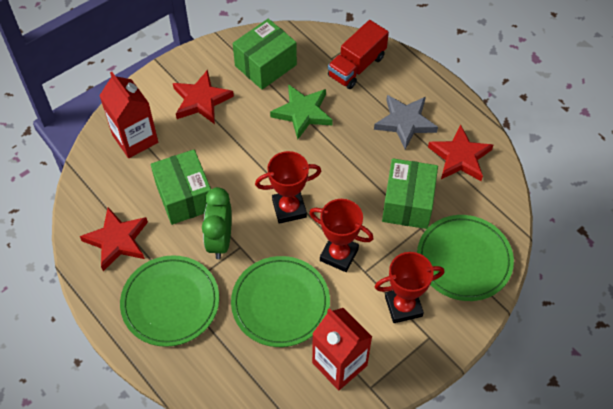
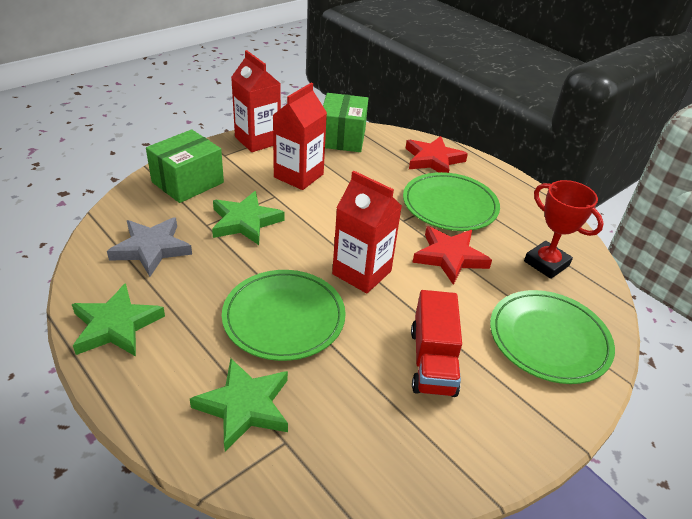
green box: [151,150,211,225] [233,19,297,90] [382,158,438,229] = 3 -> [146,129,224,203] [323,93,369,152] = 2
green clock: [202,187,232,259] = 1 -> none = 0
green star: [270,84,333,140] = 1 -> [72,283,165,356] [190,358,288,452] [212,191,284,245] = 3
red carton: [99,72,158,158] [312,308,372,390] = 2 -> [231,50,281,152] [273,83,327,190] [332,171,402,293] = 3
red star: [80,207,148,271] [173,70,234,124] [428,124,493,181] = 3 -> [405,136,468,173] [412,226,492,285] = 2
red trophy: [255,151,321,224] [309,199,374,272] [375,252,444,323] = 3 -> [524,180,604,279] = 1

